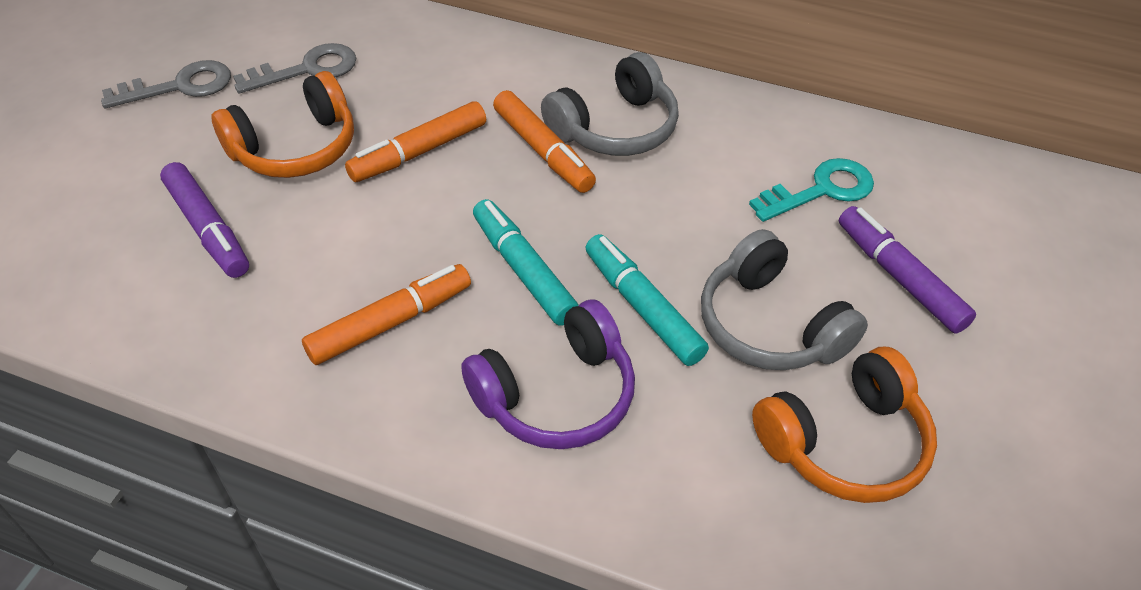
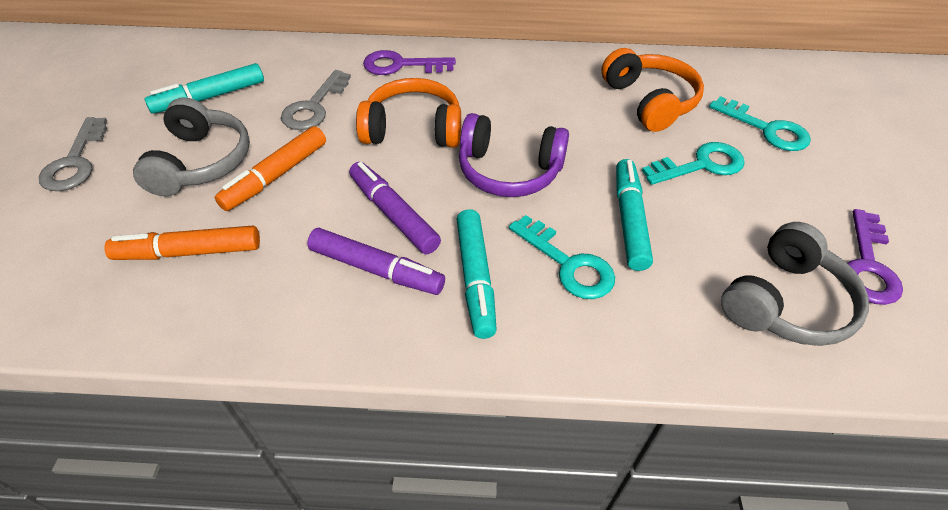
orange marker: [302,264,471,365] [345,101,486,182] [493,90,596,193] = 3 -> [104,226,260,260] [215,126,326,211] = 2
purple key: none = 0 -> [363,50,456,75] [847,209,903,305] = 2
turquoise key: [749,158,874,222] = 1 -> [509,215,615,299] [642,142,745,185] [709,96,811,151] = 3
turquoise marker: [473,199,579,325] [585,234,709,366] = 2 -> [144,63,264,114] [456,209,497,339] [616,159,653,271] = 3

